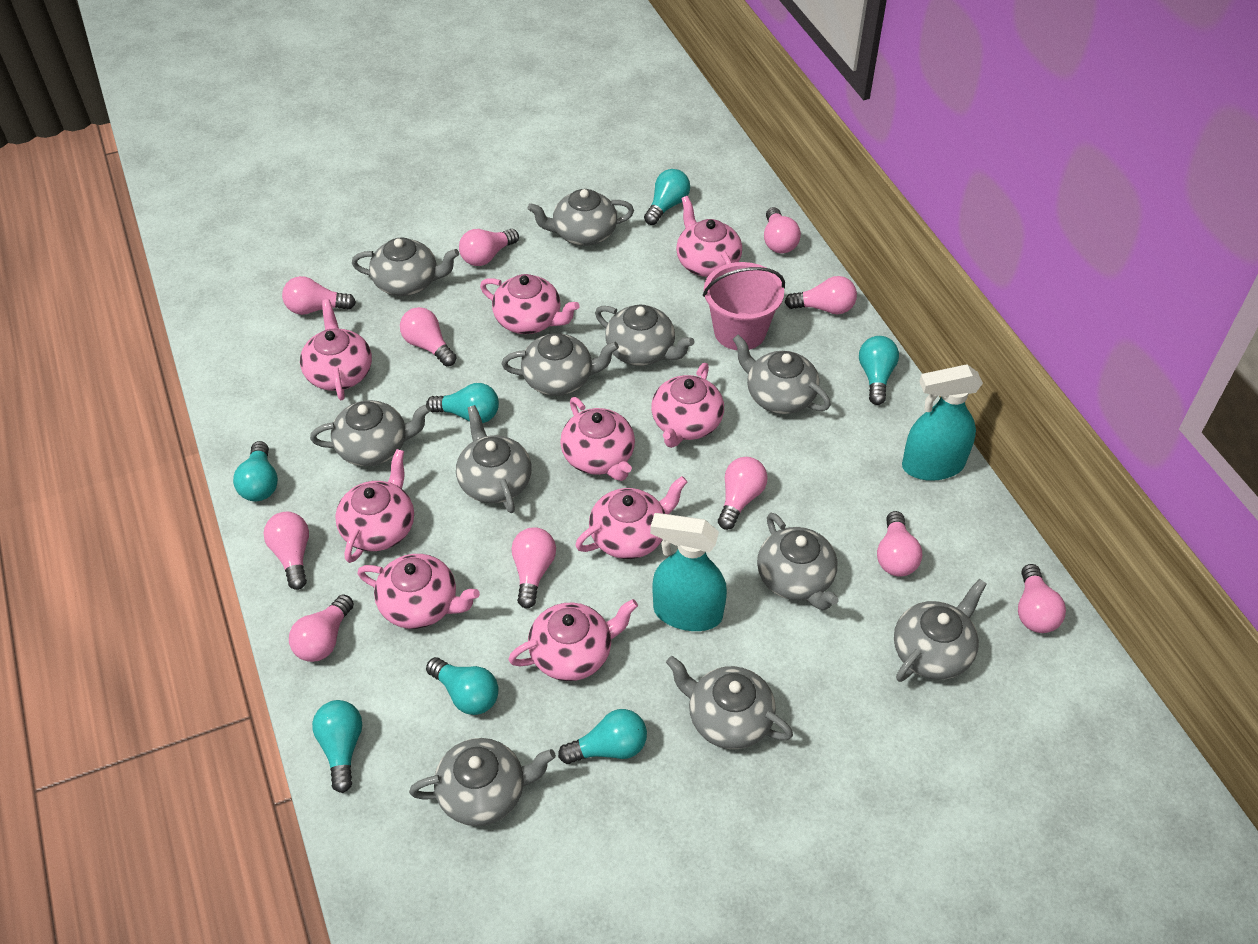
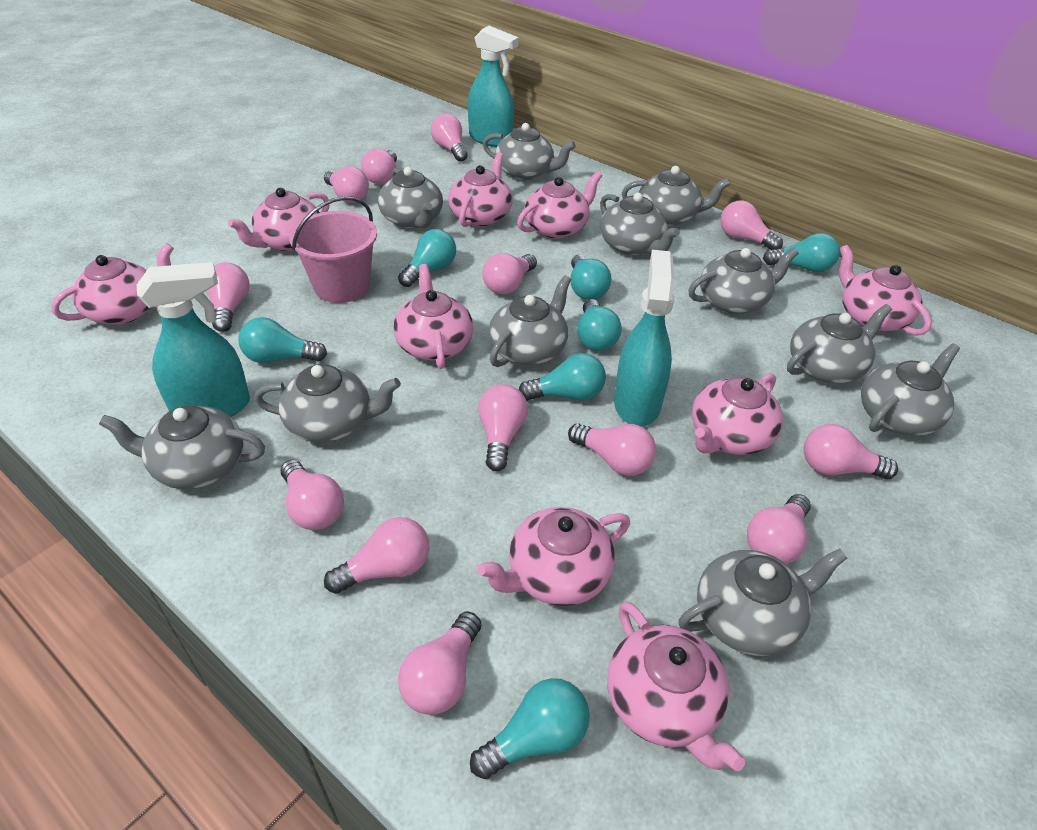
pink light bulb: [263,512,309,590] [282,276,356,315] [289,594,354,662] [400,307,457,367] [459,229,519,266] [512,527,556,609] [718,457,768,530] [764,207,801,253] [785,276,857,314] [877,511,922,577] [1018,564,1066,633] = 11 -> [206,262,249,332] [281,460,344,530] [324,166,369,203] [324,517,429,594] [361,148,397,184] [398,611,481,715] [431,114,468,162] [478,384,528,471] [482,253,537,294] [568,423,656,476] [720,200,783,250] [747,494,811,564] [804,424,898,479] = 13
turquoise spray bottle: [650,513,727,631] [902,365,983,481] = 2 -> [137,262,250,417] [468,26,519,147] [614,250,675,427] = 3

